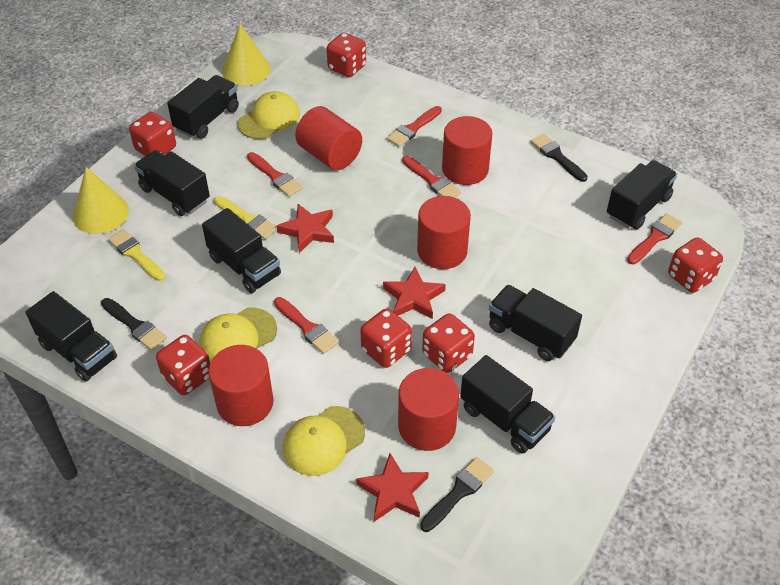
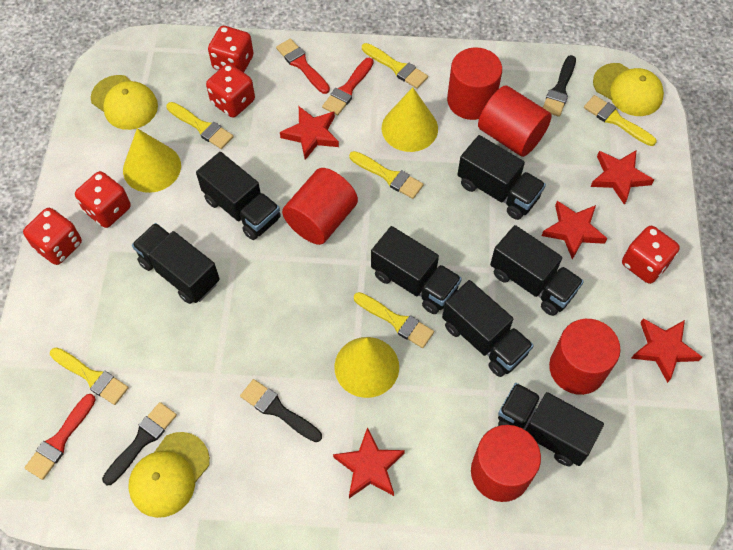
red brush: [247,152,303,197] [274,297,339,354] [386,106,442,147] [402,156,461,197] [627,213,682,264] = 5 -> [24,394,96,480] [276,39,330,94] [322,57,373,115] = 3
red dice: [129,112,176,156] [156,335,210,395] [327,33,366,77] [360,309,412,368] [422,313,475,373] [668,237,723,293] = 6 -> [23,208,82,265] [75,171,131,228] [206,64,255,117] [208,26,254,72] [622,226,680,284] = 5
red star: [277,204,334,253] [356,453,429,522] [383,267,446,319] = 3 -> [280,107,339,160] [333,427,405,498] [542,201,607,260] [591,150,654,205] [631,318,702,383] = 5
yellow brush: [108,229,166,281] [214,196,277,239] = 2 -> [50,347,129,405] [166,102,234,149] [349,151,424,199] [354,292,434,348] [362,43,428,89] [584,95,657,146] = 6
yellow cone: [73,167,129,234] [222,24,271,86] = 2 -> [123,128,181,193] [334,337,399,398] [382,87,438,152] = 3

